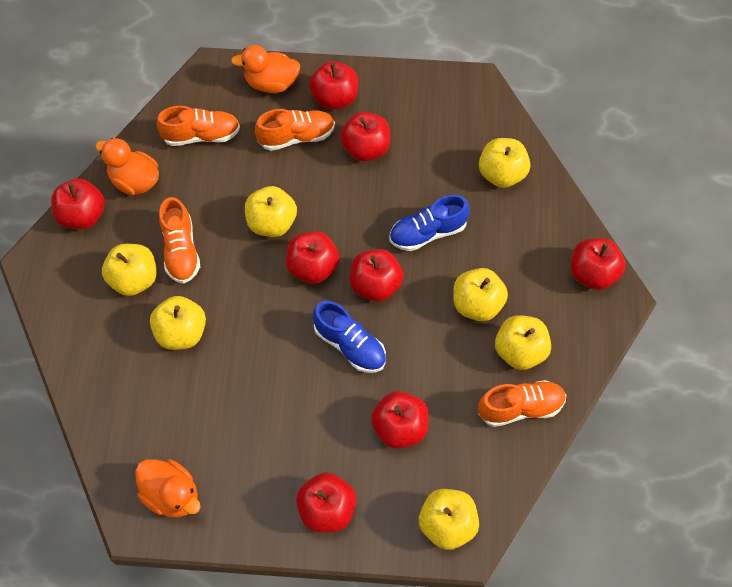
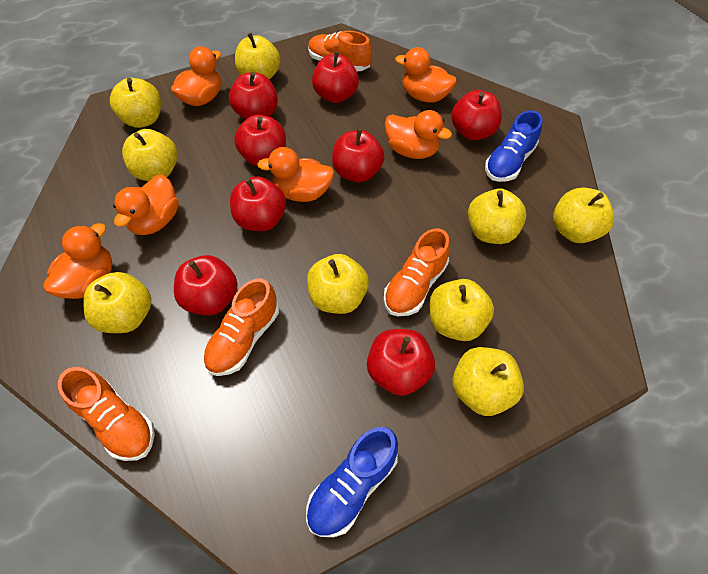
orange duck: [95,138,159,195] [135,459,201,517] [231,45,301,93] = 3 -> [43,223,112,299] [113,175,179,235] [171,46,221,106] [257,147,334,202] [385,110,452,159] [395,47,457,103] = 6
yellow apple: [102,244,157,296] [150,296,206,350] [245,186,297,237] [419,489,479,550] [453,268,508,321] [479,138,530,188] [495,315,551,370] = 7 -> [83,272,151,333] [110,78,161,128] [122,129,178,181] [235,33,280,80] [307,254,369,314] [429,279,494,341] [452,347,524,416] [468,189,526,244] [553,188,614,243] = 9

